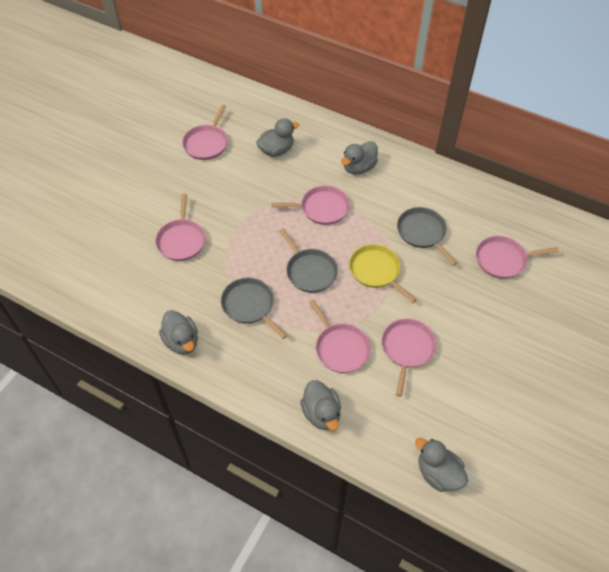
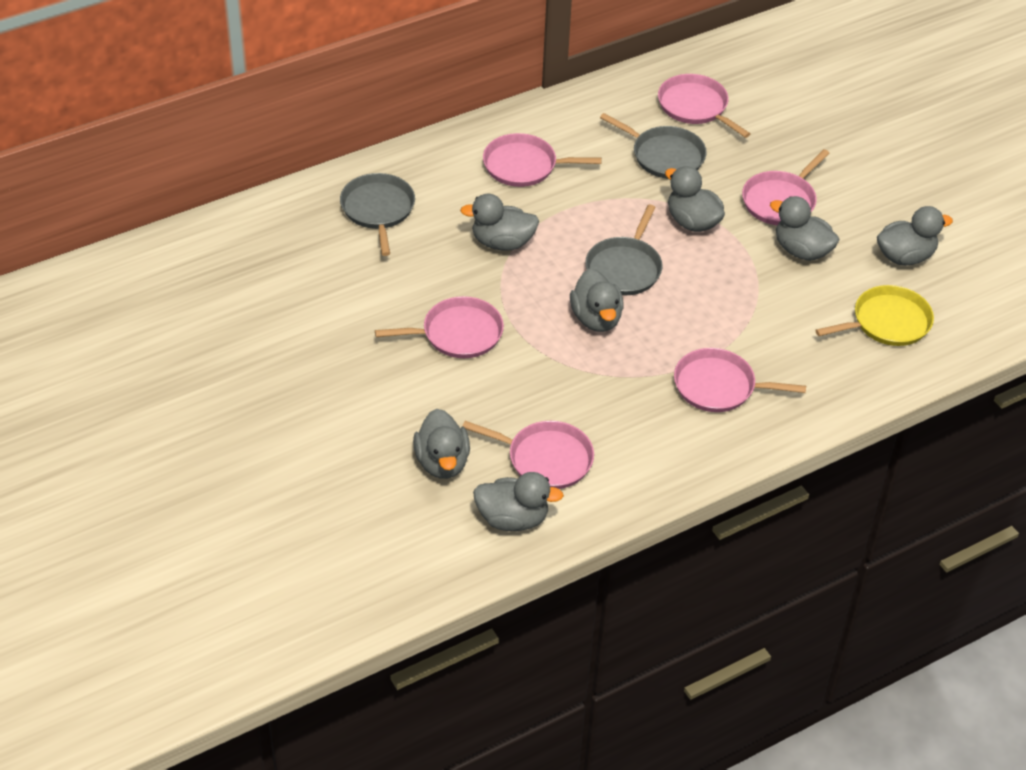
grey duck: [159,310,198,355] [256,118,299,157] [300,380,341,430] [341,141,378,175] [415,438,468,492] = 5 -> [413,409,470,479] [460,194,539,251] [473,472,564,531] [570,269,624,332] [665,166,725,232] [770,196,840,261] [877,206,953,265] = 7

